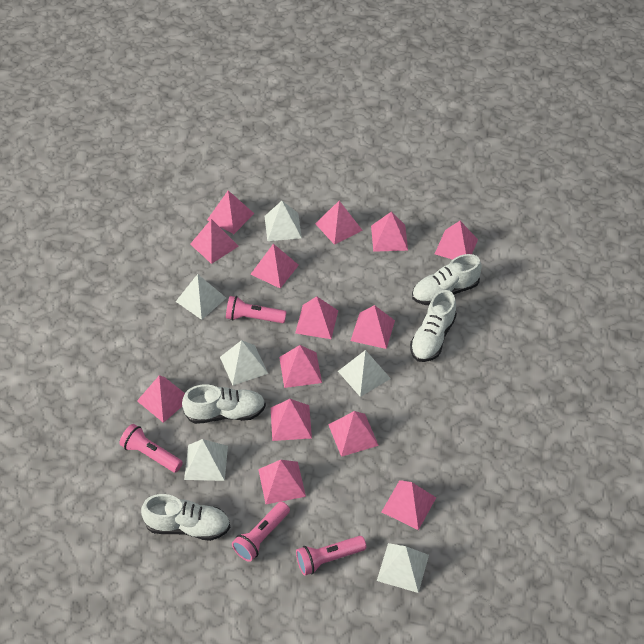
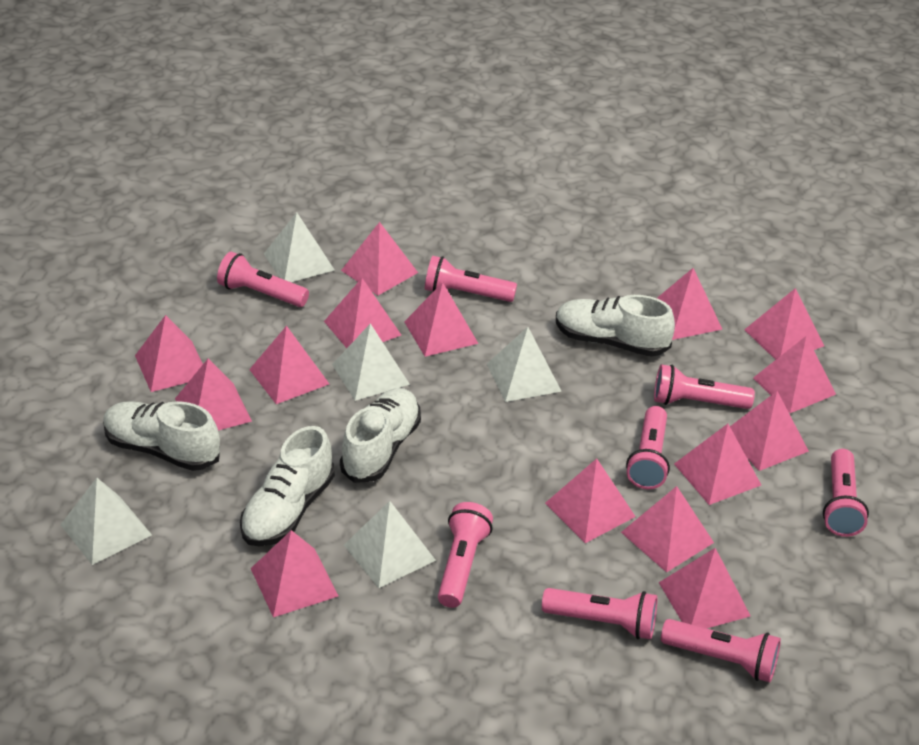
pink flashlight: [119,424,183,473] [226,296,286,323] [232,502,290,562] [296,536,366,576] = 4 -> [217,252,309,307] [425,256,517,302] [438,502,493,608] [542,588,657,639] [626,406,670,489] [654,364,755,409] [661,619,781,682] [823,449,869,537] = 8
pink pyramid: [137,375,185,423] [190,219,239,264] [207,190,254,234] [250,244,299,288] [258,460,306,504] [271,399,312,441] [279,345,322,388] [295,296,338,339] [315,201,363,245] [328,411,379,457] [351,305,395,349] [371,212,408,252] [382,480,436,530] [435,221,478,260] = 14 -> [135,315,203,392] [175,358,252,431] [249,326,329,404] [251,530,338,617] [324,278,401,348] [341,222,418,295] [404,282,479,357] [545,459,636,543] [621,486,714,573] [657,268,723,340] [659,548,751,629] [674,424,761,505] [730,391,809,471] [744,288,824,360] [753,336,836,413] = 15
white pyramid: [176,274,226,320] [184,439,228,481] [220,340,268,386] [264,201,302,241] [338,350,391,397] [377,543,429,593] = 6 -> [60,478,152,565] [264,212,335,282] [332,323,410,401] [344,501,436,588] [487,327,562,402] = 5

